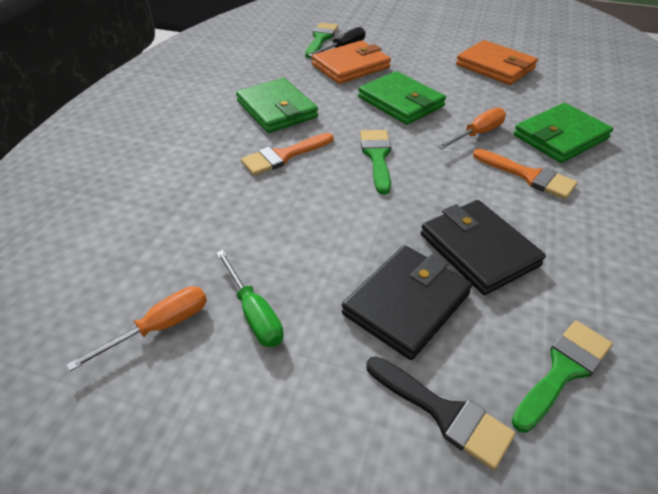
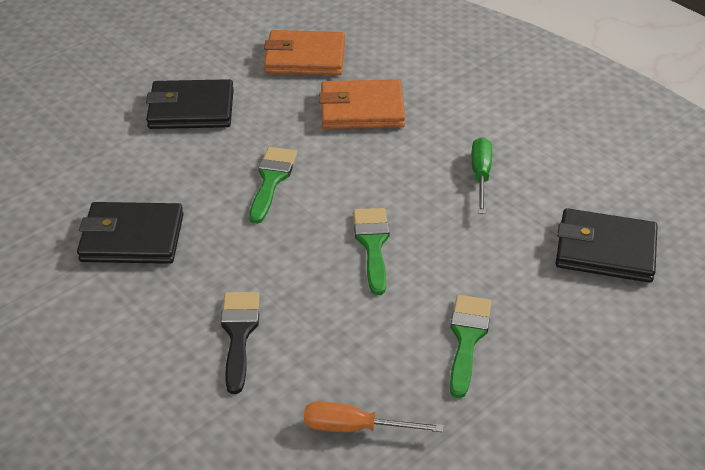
black screwdriver: [308,27,366,57] = 1 -> none = 0
black wallet: [342,245,472,360] [421,200,546,295] = 2 -> [77,202,184,264] [146,79,234,129] [556,208,657,283] = 3
green wallet: [236,78,318,133] [358,71,446,125] [513,103,613,163] = 3 -> none = 0
orange brush: [241,133,333,176] [473,149,578,199] = 2 -> none = 0
orange screwdriver: [66,286,207,371] [437,107,506,149] = 2 -> [304,401,444,432] = 1

